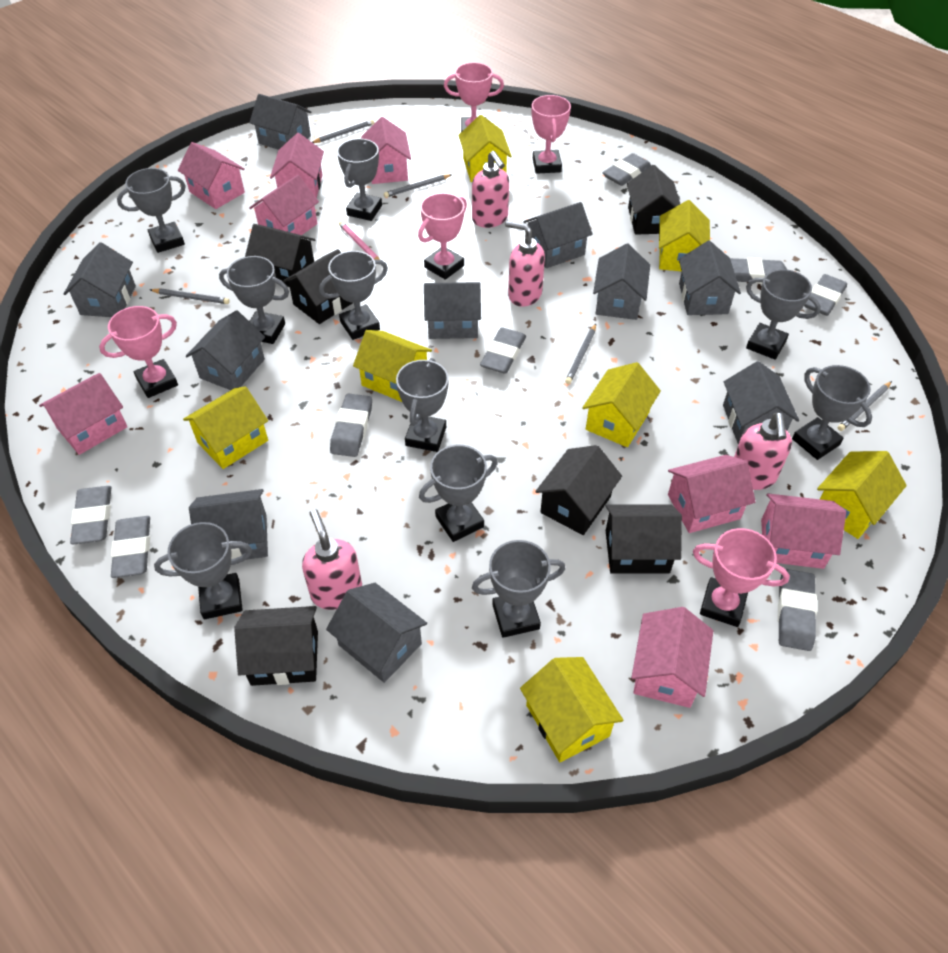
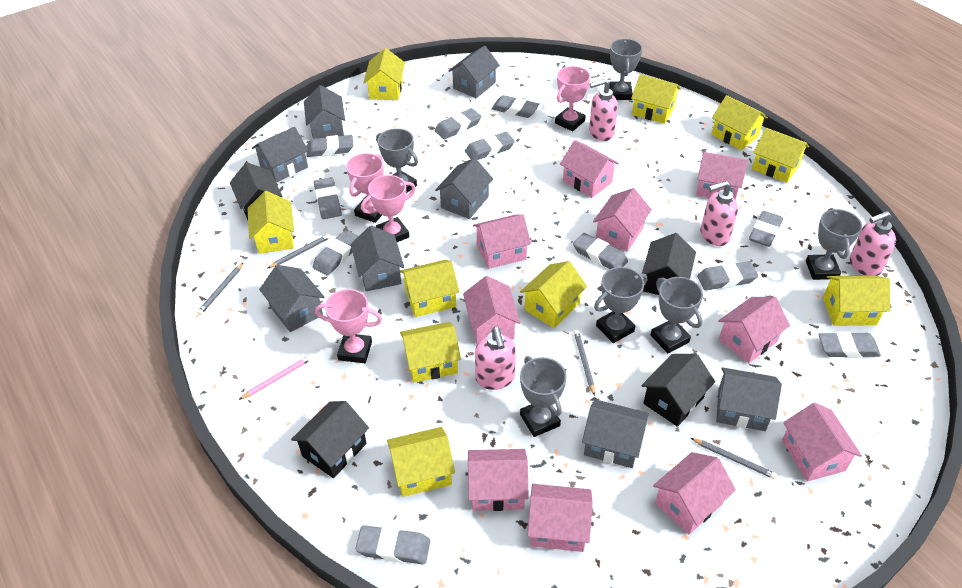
black house: [234,606,318,686] [245,224,315,287] [283,249,352,324] [535,445,622,535] [606,504,682,574] [627,165,680,235] = 6 -> [230,162,282,220] [291,401,369,478] [641,354,715,427] [642,233,696,295] = 4
grey eraser: [70,486,111,545] [111,516,150,578] [330,393,372,457] [480,327,526,374] [603,153,651,186] [730,258,787,284] [778,569,817,651] [804,274,847,316] = 8 -> [306,135,353,157] [313,230,358,276] [314,177,342,219] [355,525,430,565] [435,108,481,139] [465,132,515,160] [492,95,539,118] [573,233,628,269] [697,261,758,290] [749,211,783,247] [818,332,881,358] = 11
grey house: [64,242,136,317] [186,310,265,390] [189,489,268,560] [249,94,312,150] [326,583,427,683] [424,282,481,339] [523,202,593,268] [593,243,650,320] [679,241,741,315] [723,361,799,445] = 10 -> [252,127,308,183] [259,265,324,332] [304,85,345,139] [351,225,404,291] [435,158,493,219] [449,46,500,98] [582,399,649,468] [716,367,782,431] = 8
grey pencil: [150,288,230,304] [312,119,375,143] [384,174,452,198] [565,324,596,384] [838,381,892,431] = 5 -> [197,262,244,315] [267,234,331,269] [574,330,595,396] [691,438,777,479] = 4
grey trophy: [117,168,186,253] [154,522,252,619] [219,256,289,344] [319,251,388,340] [337,138,382,221] [396,358,449,452] [419,445,498,542] [472,540,566,638] [746,269,821,360] [792,365,872,460] = 10 -> [376,128,418,193] [520,356,567,437] [594,267,647,343] [609,39,643,100] [651,277,703,353] [806,208,862,280] = 6
pink house: [39,373,127,455] [178,142,245,209] [249,175,319,235] [270,133,324,198] [361,117,411,184] [631,607,713,708] [668,455,756,533] [761,493,846,569] = 8 -> [463,276,520,344] [468,449,529,511] [473,214,531,269] [527,484,593,552] [560,140,619,198] [593,188,652,252] [653,452,736,534] [696,152,748,200] [719,297,790,363] [782,403,862,482] = 10
pink trophy: [99,306,178,398] [418,193,467,280] [444,62,504,132] [532,95,571,174] [693,528,790,627] = 5 -> [315,289,382,363] [346,153,384,223] [361,175,416,242] [555,66,590,132] = 4
yellow house: [183,386,268,469] [353,330,432,402] [458,115,512,182] [520,657,623,762] [582,362,661,447] [659,200,710,271] [817,451,907,539] = 7 -> [247,191,294,254] [363,48,405,100] [387,427,455,497] [400,260,459,317] [400,322,461,383] [520,261,587,328] [631,74,681,124] [711,95,768,150] [752,128,809,183] [823,275,890,326] = 10

